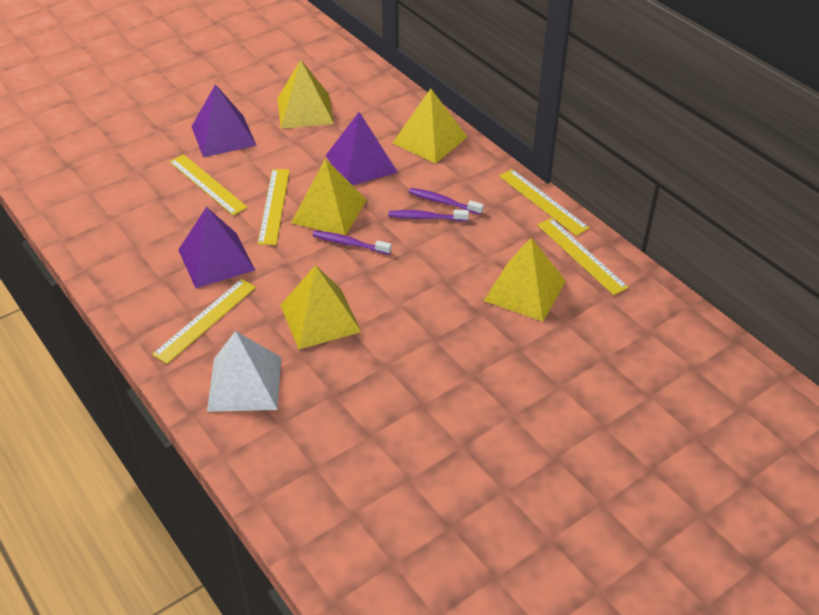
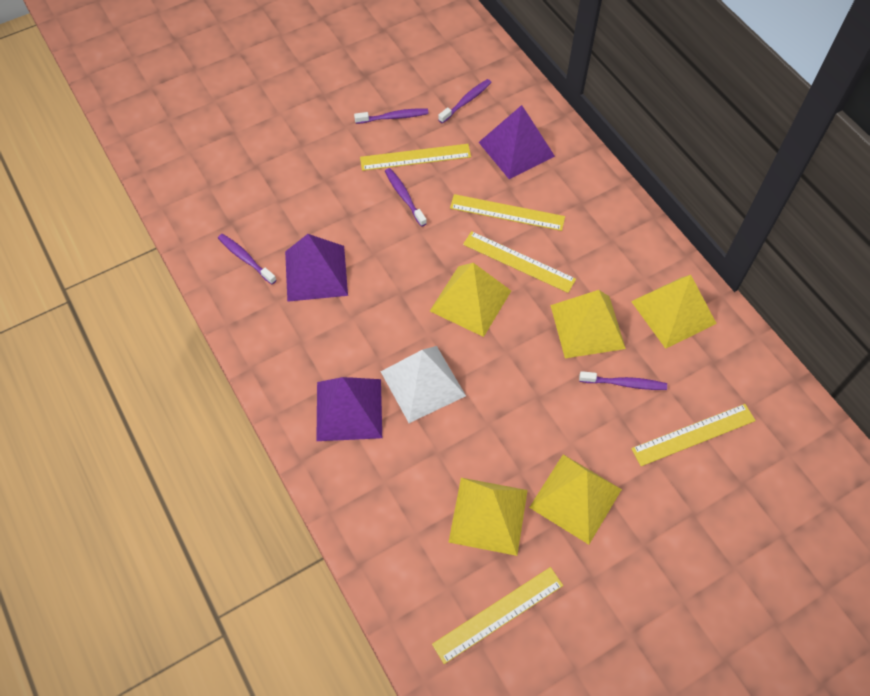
purple toothbrush: [313,231,391,255] [388,209,469,221] [409,188,484,215] = 3 -> [218,234,276,284] [354,109,428,124] [385,168,427,227] [438,79,492,124] [579,371,667,390] = 5

